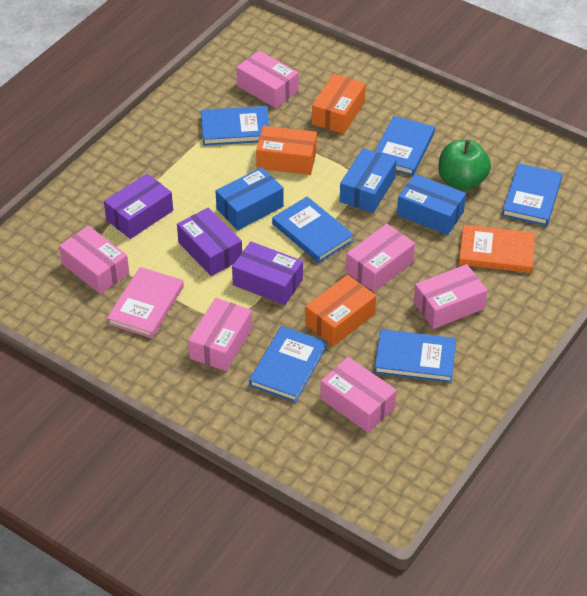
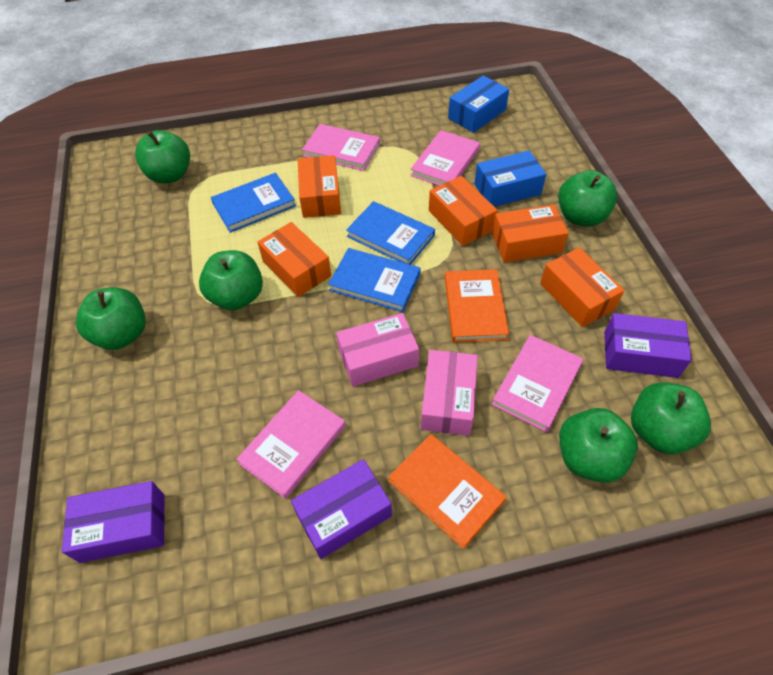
blue book: [201,106,269,146] [249,326,327,402] [272,196,354,263] [374,329,456,383] [375,116,435,176] [502,163,563,226] = 6 -> [211,173,296,233] [328,248,421,312] [346,201,435,265] = 3
blue box: [216,167,284,230] [340,148,397,213] [397,174,466,235] = 3 -> [448,75,509,133] [474,151,546,207] = 2
green apple: [438,139,491,190] = 1 -> [76,287,146,350] [135,130,190,183] [199,250,263,310] [558,170,617,227] [559,408,638,483] [631,382,711,454] = 6
orange book: [459,225,535,273] = 1 -> [389,434,506,549] [445,269,509,343] = 2
orange box: [256,126,317,175] [305,275,376,346] [312,74,366,134] = 3 -> [258,222,331,297] [298,155,341,218] [429,176,498,246] [492,204,569,263] [540,247,625,327] = 5
pink book: [107,267,184,338] = 1 -> [236,390,346,499] [302,124,380,171] [411,130,480,186] [492,335,583,432] = 4
pink box: [59,226,129,294] [188,298,252,371] [236,50,299,108] [320,357,397,433] [346,224,415,292] [414,264,488,329] = 6 -> [336,313,419,387] [421,350,478,436] = 2

